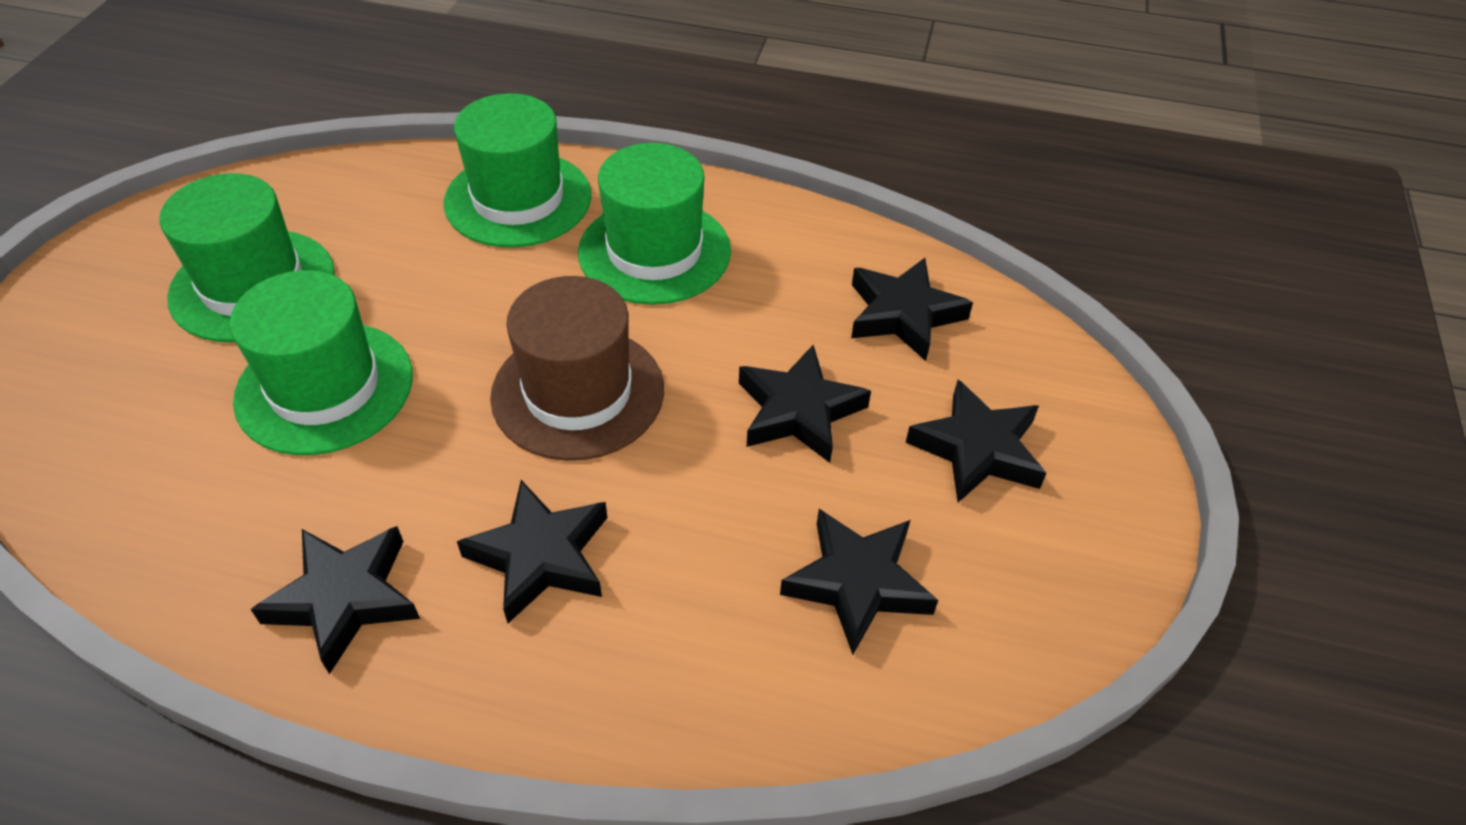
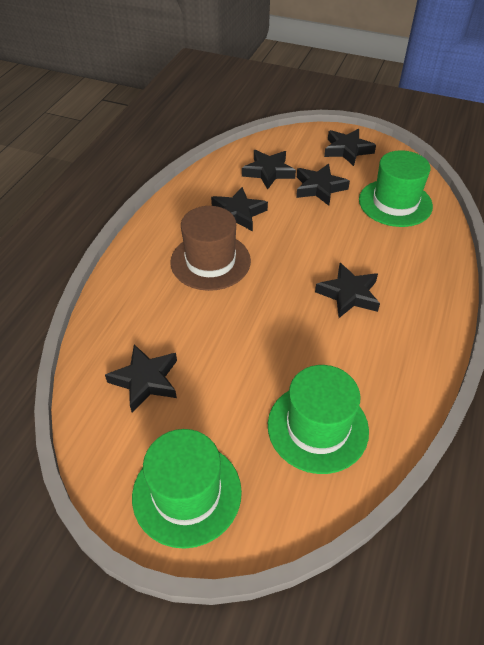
green hat: [159,173,335,343] [229,270,413,455] [444,93,592,248] [578,143,731,305] = 4 -> [132,429,242,549] [268,365,369,474] [359,150,433,227] = 3

